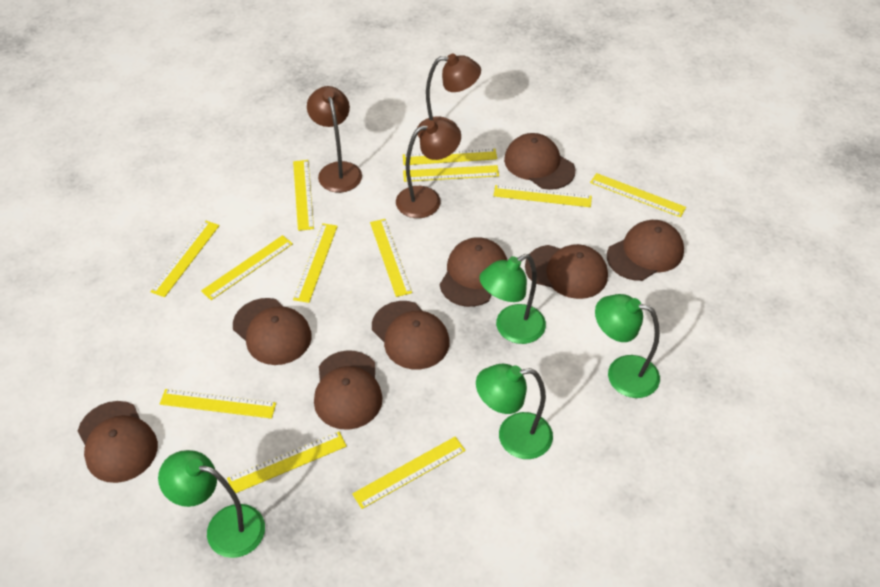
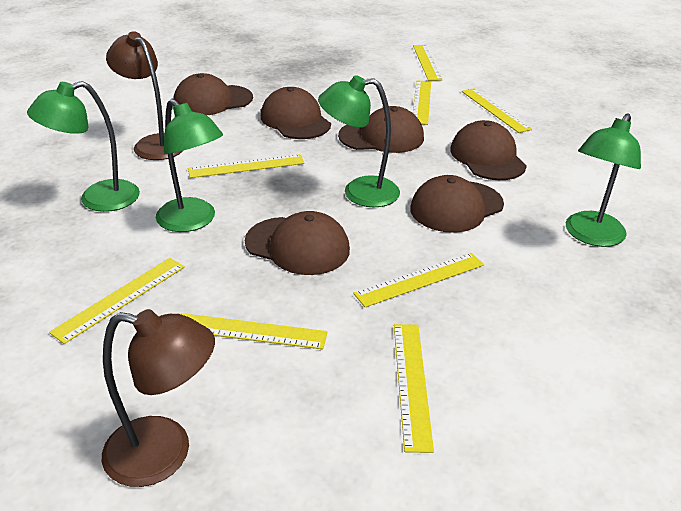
brown cap: [78,401,158,483] [233,298,312,365] [314,350,383,430] [372,301,449,369] [440,237,507,307] [504,133,575,190] [525,244,608,299] [607,220,684,281] = 8 -> [173,73,253,115] [245,211,350,275] [261,87,331,139] [338,106,424,153] [410,175,504,233] [450,120,527,180] = 6
brown lamp: [307,86,362,193] [396,119,461,218] [417,54,481,138] = 3 -> [102,309,215,487] [106,31,183,160] = 2
yellow ruler: [150,221,220,297] [160,389,276,419] [201,235,293,300] [227,432,347,493] [293,160,314,231] [293,223,338,303] [352,436,466,509] [370,219,412,297] [403,149,497,165] [403,165,499,182] [493,185,592,207] [590,173,686,217] = 12 -> [49,258,185,344] [178,313,327,350] [188,154,305,178] [353,253,484,307] [394,324,434,453] [413,45,443,81] [413,80,431,125] [462,88,532,133] = 8

